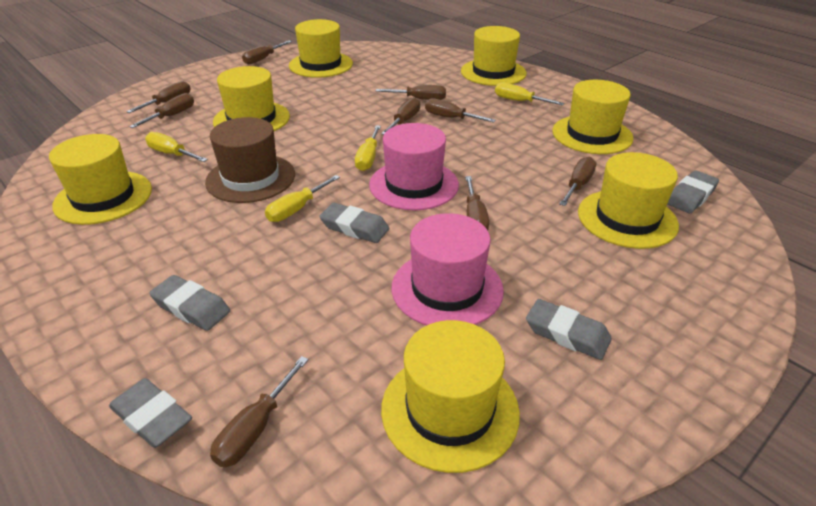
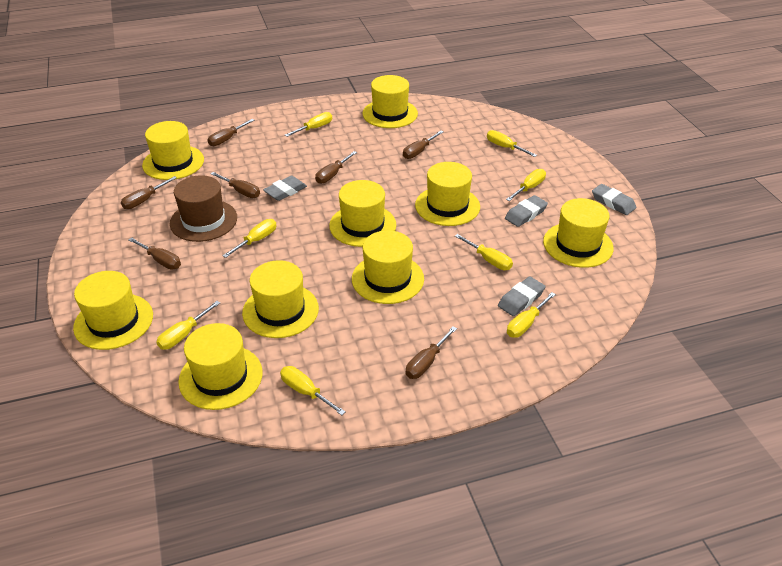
brown screwdriver: [126,81,191,113] [129,93,194,128] [210,356,309,468] [242,41,292,64] [376,85,446,100] [381,97,420,135] [425,98,496,123] [465,176,489,230] [559,157,596,206] = 9 -> [121,176,177,209] [128,237,181,269] [208,119,254,146] [211,172,260,198] [315,151,357,184] [403,131,443,159] [406,326,457,379] = 7
grey eraser: [109,378,192,448] [149,275,230,331] [319,203,389,243] [526,299,612,360] [667,171,719,213] = 5 -> [263,176,307,201] [498,276,545,316] [505,195,548,227] [592,184,636,215] = 4
pink hat: [369,123,459,210] [392,213,504,326] = 2 -> none = 0
yellow hat: [49,134,152,225] [213,66,290,131] [289,19,353,78] [381,320,520,473] [461,26,527,86] [552,80,634,154] [578,152,679,249] = 7 -> [73,271,153,350] [142,121,204,180] [178,323,263,410] [242,260,319,338] [329,180,396,247] [352,230,424,304] [362,75,418,128] [415,162,480,226] [543,198,614,268] = 9
yellow screwdriver: [145,132,208,162] [265,175,340,222] [355,125,381,171] [495,82,564,105] = 4 -> [156,301,220,350] [223,219,277,258] [280,366,345,415] [285,112,332,137] [455,234,513,270] [487,130,537,157] [506,169,546,201] [507,292,556,338] = 8

